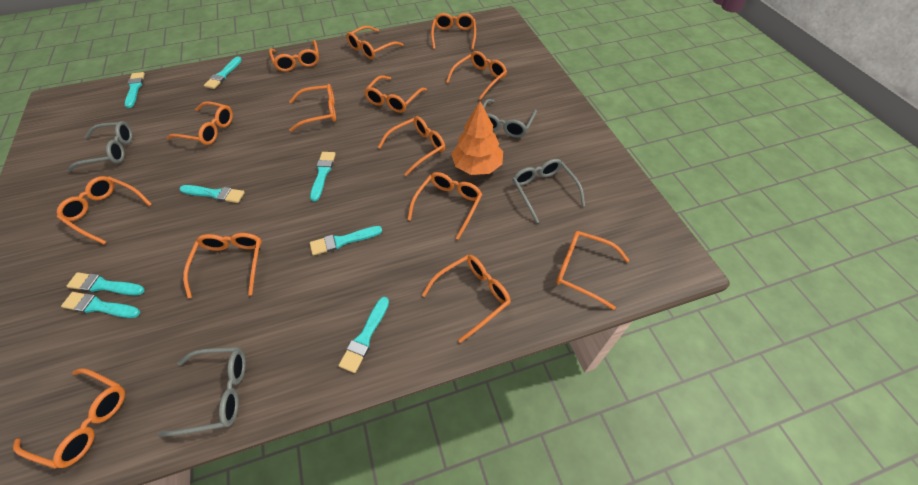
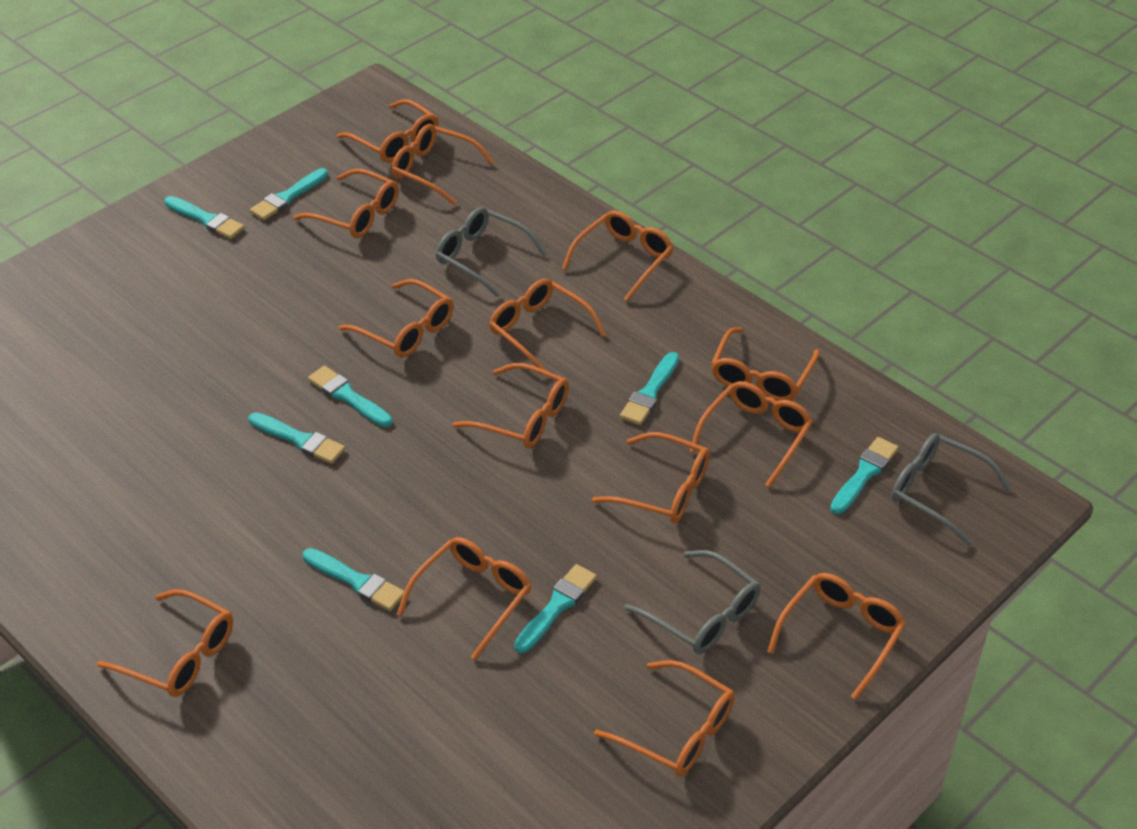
grey glasses: [67,121,133,172] [158,347,246,437] [483,99,537,138] [512,159,585,223] = 4 -> [436,207,546,297] [624,550,760,654] [891,433,1012,546] = 3
orange tree: [451,101,503,175] = 1 -> none = 0

